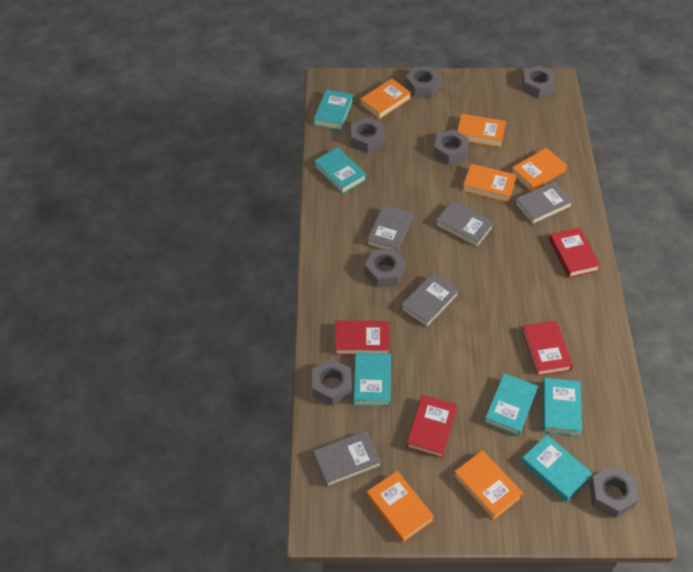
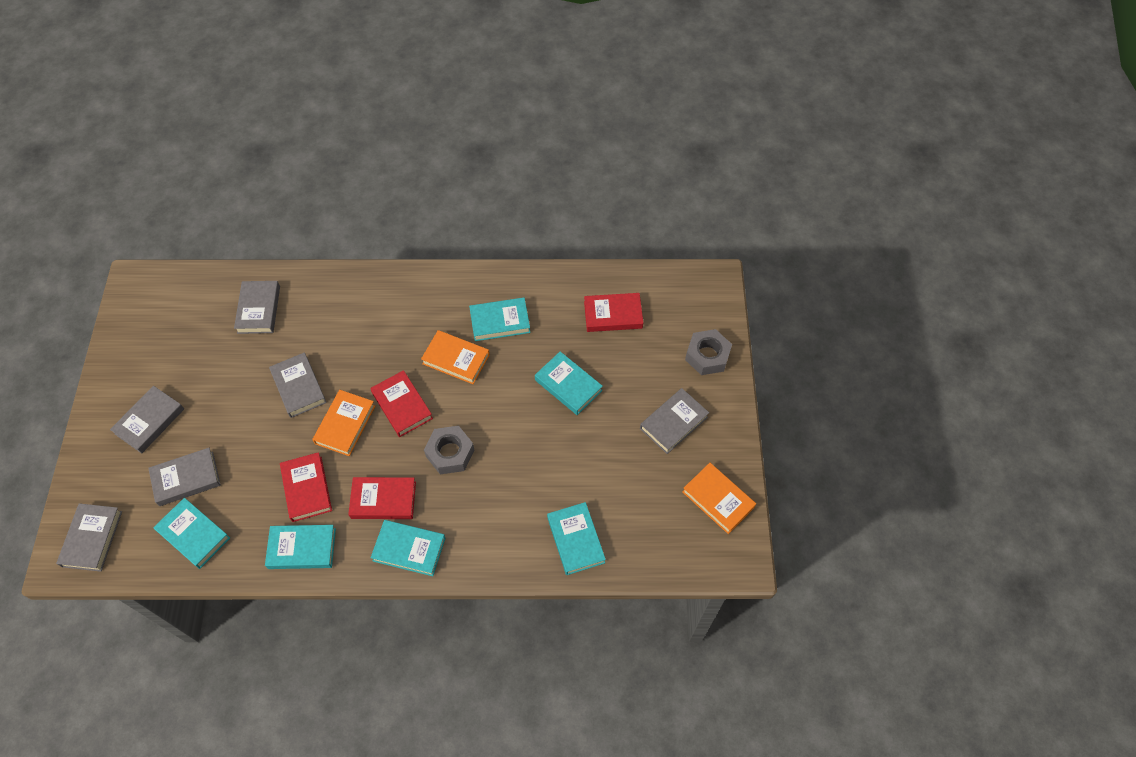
grey book: [313,431,382,488] [367,204,413,253] [401,273,459,328] [435,201,494,248] [515,181,573,225] = 5 -> [56,503,122,572] [110,386,184,453] [148,448,221,506] [234,281,280,334] [269,352,327,418] [640,388,709,454] = 6
grey nut: [312,359,352,406] [351,117,384,153] [365,248,406,287] [405,66,441,97] [433,130,469,165] [522,65,555,99] [589,465,639,518] = 7 -> [424,426,474,474] [685,329,732,375] = 2
orange book: [360,79,411,119] [367,471,434,542] [454,450,523,520] [457,114,506,147] [462,164,517,202] [511,148,567,191] = 6 -> [312,390,375,456] [421,330,490,384] [683,463,756,534] = 3

